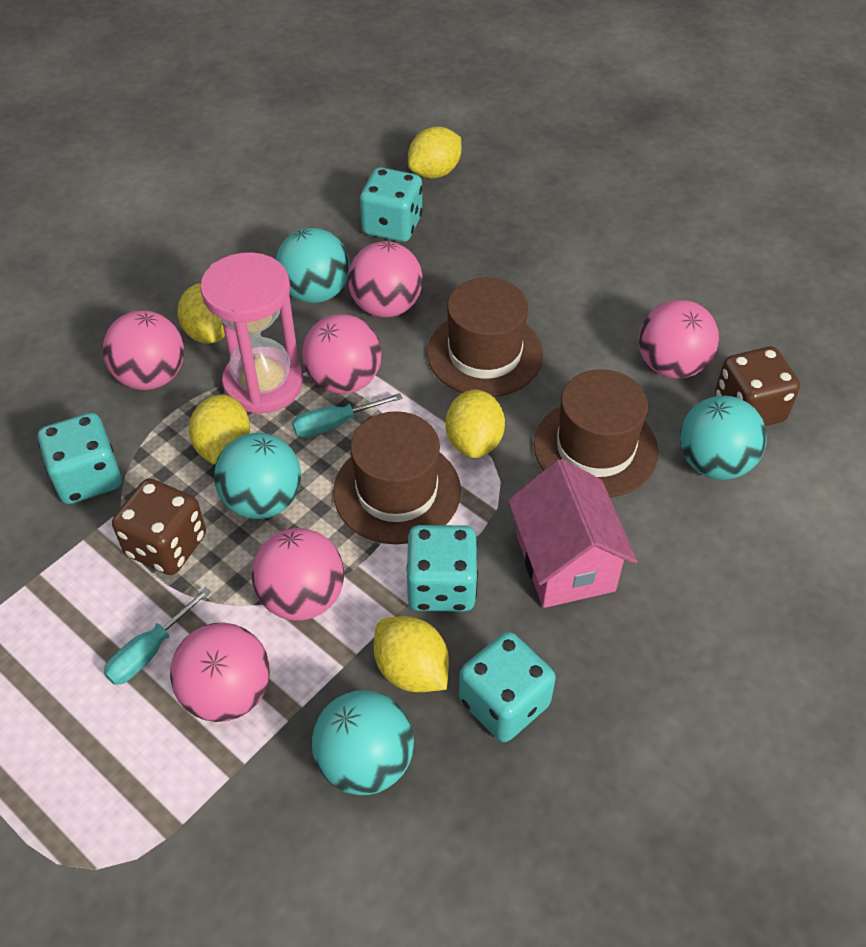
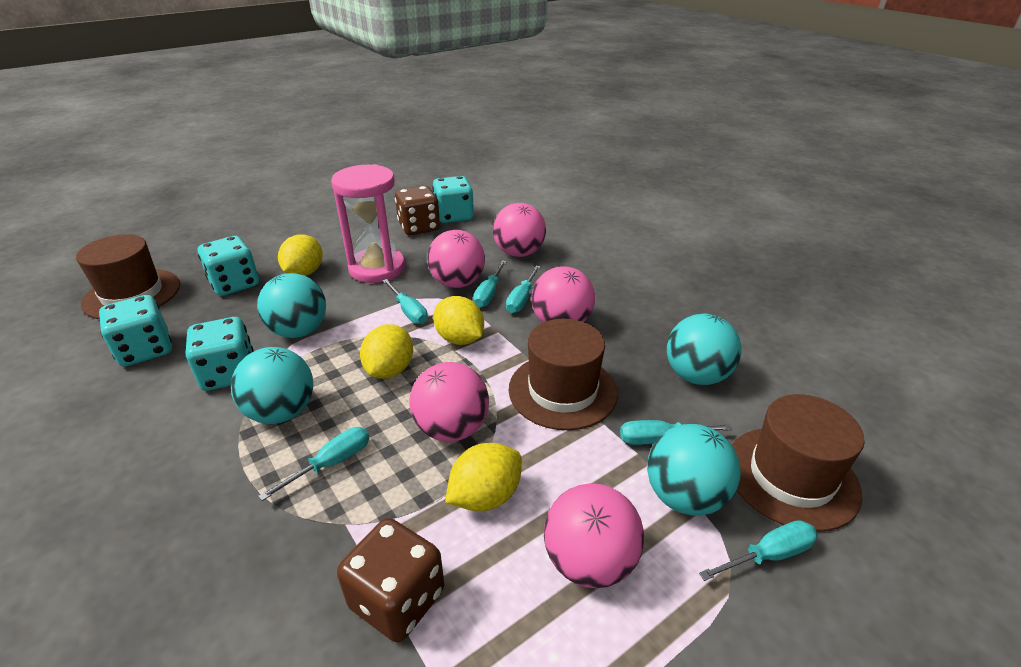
pink ball: [102,310,184,390] [170,623,270,722] [251,528,344,621] [302,314,382,394] [348,241,423,317] [639,300,719,379] = 6 -> [409,362,489,442] [427,230,485,288] [493,203,546,257] [531,266,595,323] [544,483,644,588] = 5
pink house: [508,459,637,608] = 1 -> none = 0
turquoise screwdriver: [104,587,211,685] [292,393,403,438] = 2 -> [258,427,369,501] [382,279,428,324] [473,260,507,308] [506,266,541,313] [620,420,732,445] [699,520,818,581] = 6
yellow lemon: [177,283,225,344] [189,394,250,464] [374,616,449,692] [408,127,461,178] [445,389,505,458] = 5 -> [278,235,323,276] [360,324,413,379] [433,296,484,345] [445,443,522,512] = 4

